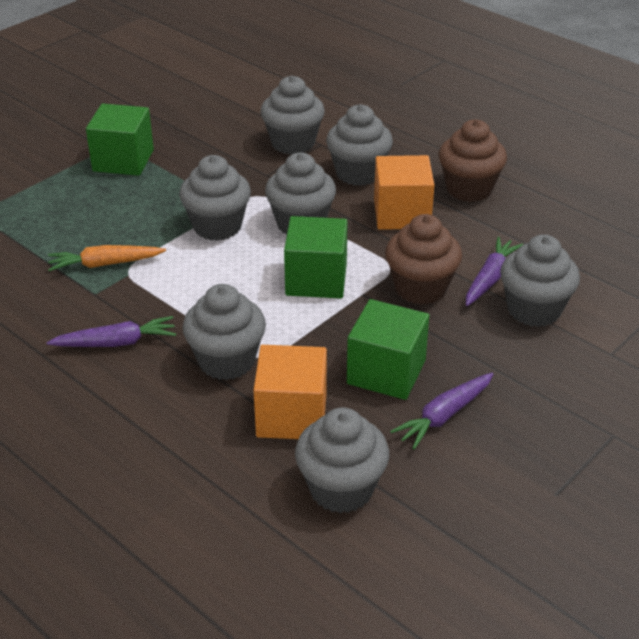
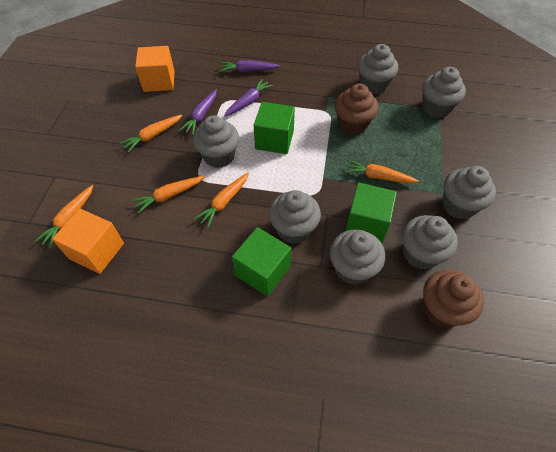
orange carrot: [48,245,166,271] = 1 -> [35,185,93,248] [120,115,182,152] [132,176,205,214] [194,173,249,228] [345,160,419,183] = 5

